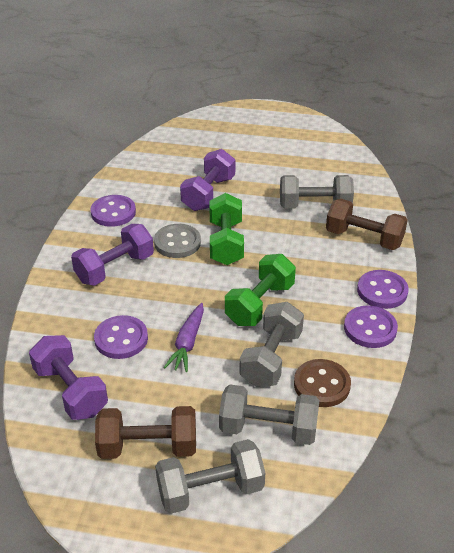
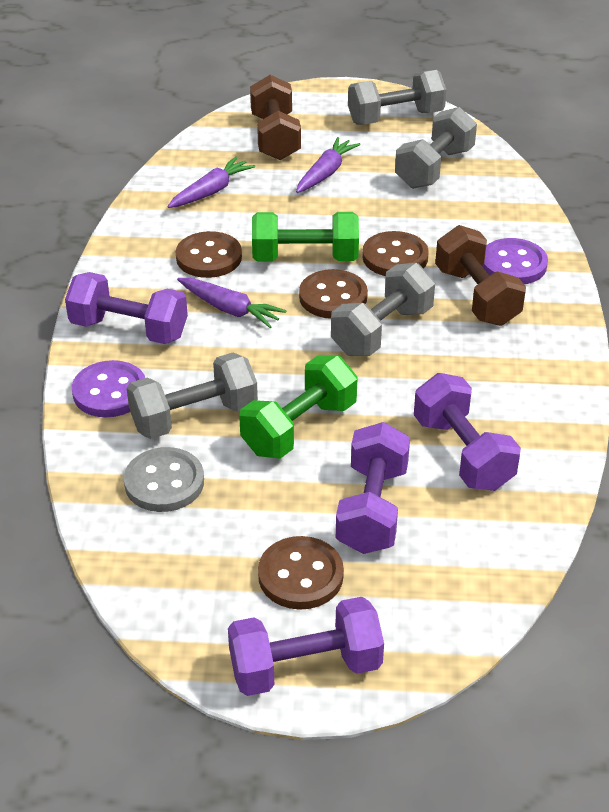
brown button: [294,359,351,407] = 1 -> [176,231,242,278] [258,536,344,610] [299,269,368,319] [362,231,429,276] = 4
purple button: [90,195,136,227] [94,315,148,359] [344,305,398,348] [357,270,409,309] = 4 -> [72,360,145,417] [481,238,548,284] = 2
purple carrot: [164,303,204,372] = 1 -> [168,156,255,208] [177,278,286,328] [296,137,361,193] = 3
purple dumbbell: [29,335,108,420] [71,224,154,286] [180,149,235,211] = 3 -> [65,272,188,344] [228,597,384,696] [336,422,410,554] [414,373,521,491] = 4

